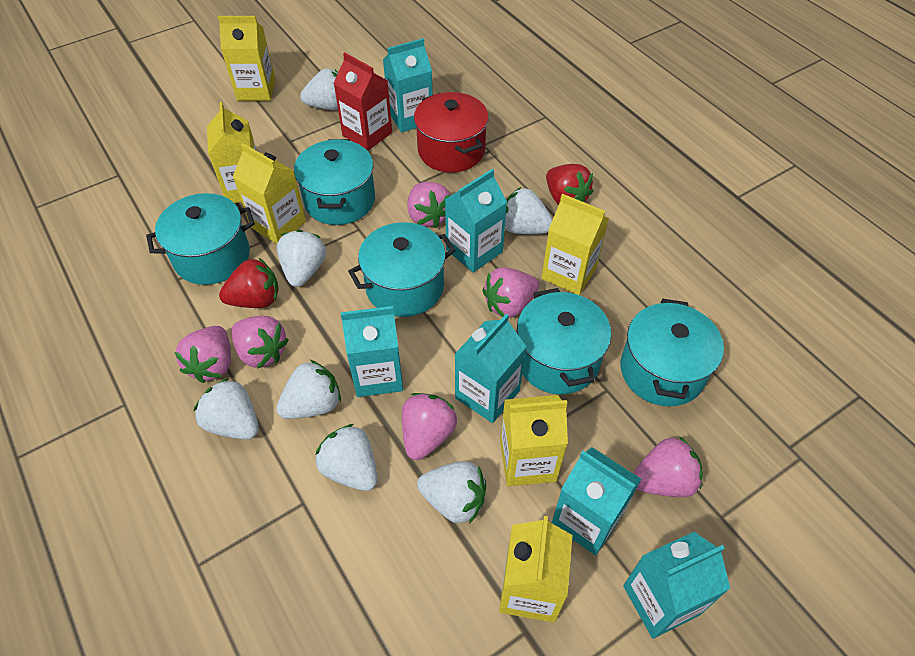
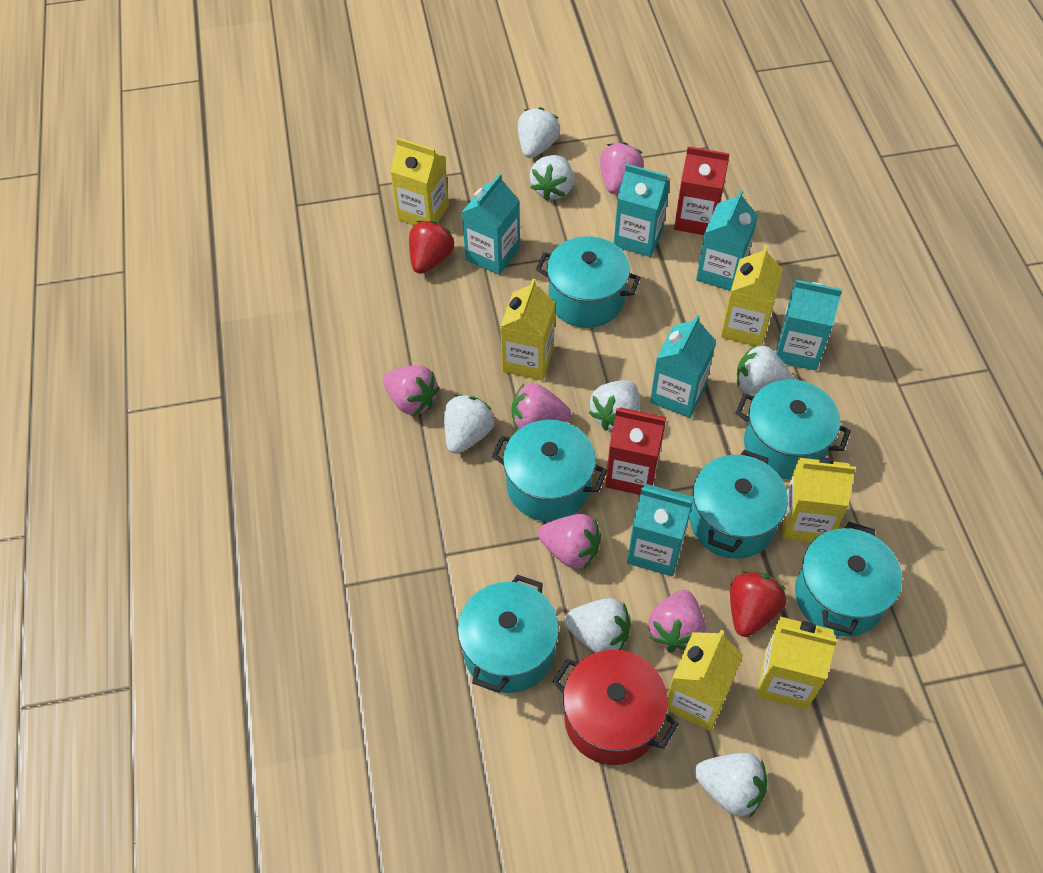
pink strawberry: [175,326,231,383] [231,316,289,369] [402,393,457,460] [407,182,451,228] [482,268,539,318] [633,436,703,497] = 6 -> [383,365,440,415] [511,383,571,430] [538,514,601,569] [600,142,644,194] [648,590,706,653] = 5
red carton: [333,53,392,151] = 1 -> [605,407,666,495] [674,146,730,235] = 2
turquoise pot: [146,193,255,285] [294,139,375,225] [348,222,456,317] [517,288,611,395] [620,299,724,406] = 5 -> [458,574,559,693] [492,420,607,522] [536,236,641,328] [690,450,788,559] [736,379,851,479] [795,522,902,637] = 6

